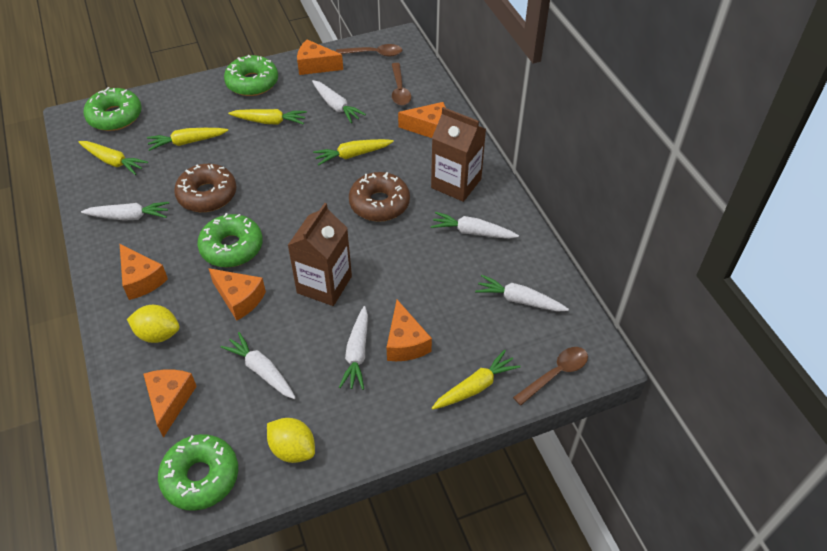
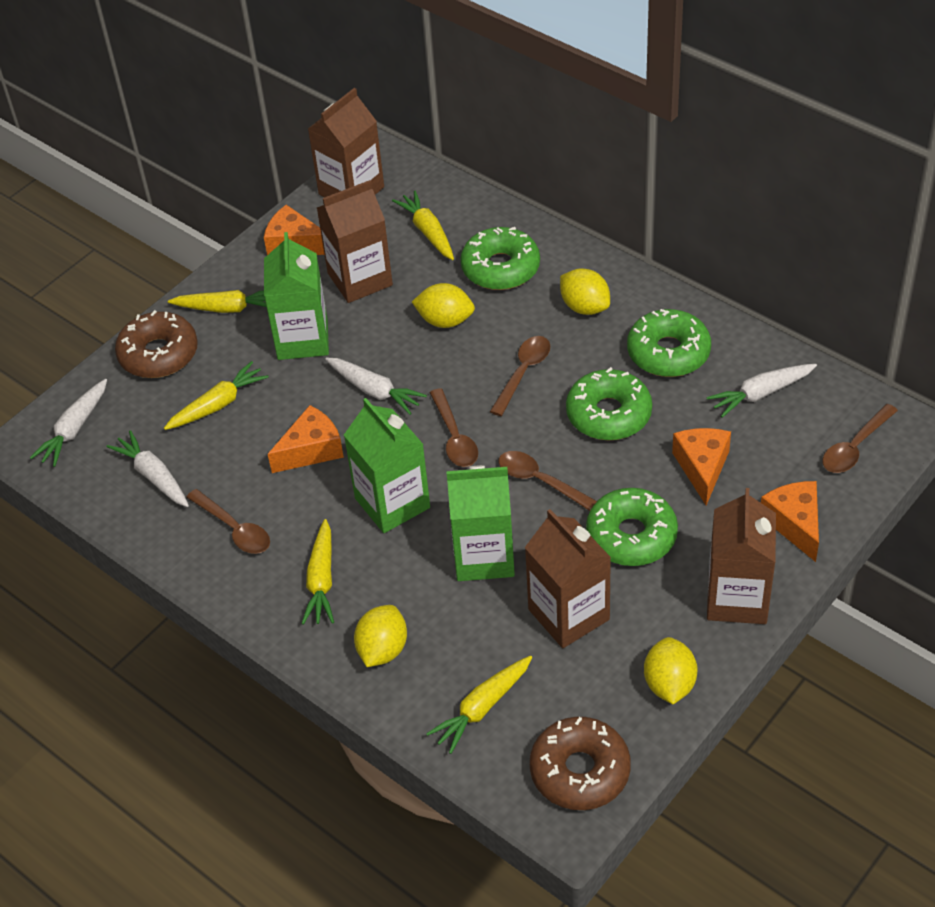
brown carton: [287,203,352,306] [431,107,486,202] = 2 -> [308,88,384,198] [317,180,393,303] [525,509,611,648] [707,488,776,624] = 4
brown spoon: [336,44,402,57] [392,63,411,105] [513,347,588,406] = 3 -> [186,489,270,554] [430,388,478,467] [490,336,550,416] [499,451,597,511] [823,404,898,473] = 5
green carton: none = 0 -> [264,232,329,360] [344,398,430,533] [446,465,515,581] = 3
orange cheese: [120,244,168,300] [143,369,197,438] [208,268,266,320] [297,40,343,75] [386,300,432,361] [398,102,446,138] = 6 -> [264,205,325,255] [268,405,344,473] [672,428,731,506] [761,481,819,562] = 4
white carrot: [81,202,169,221] [221,332,296,399] [312,80,366,123] [339,306,368,390] [431,212,519,239] [475,275,569,312] = 6 -> [30,379,107,467] [107,430,189,507] [325,357,427,415] [706,364,817,418] = 4
yellow lemon: [127,305,179,343] [267,418,315,463] = 2 -> [354,605,407,667] [412,283,475,328] [560,268,610,315] [644,637,697,704] = 4

